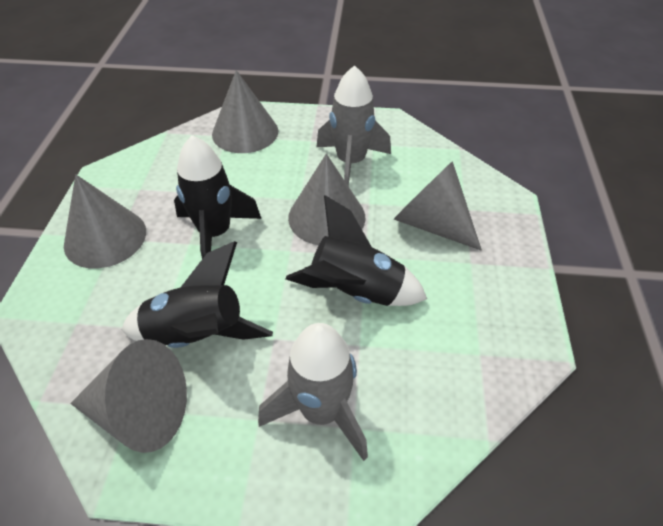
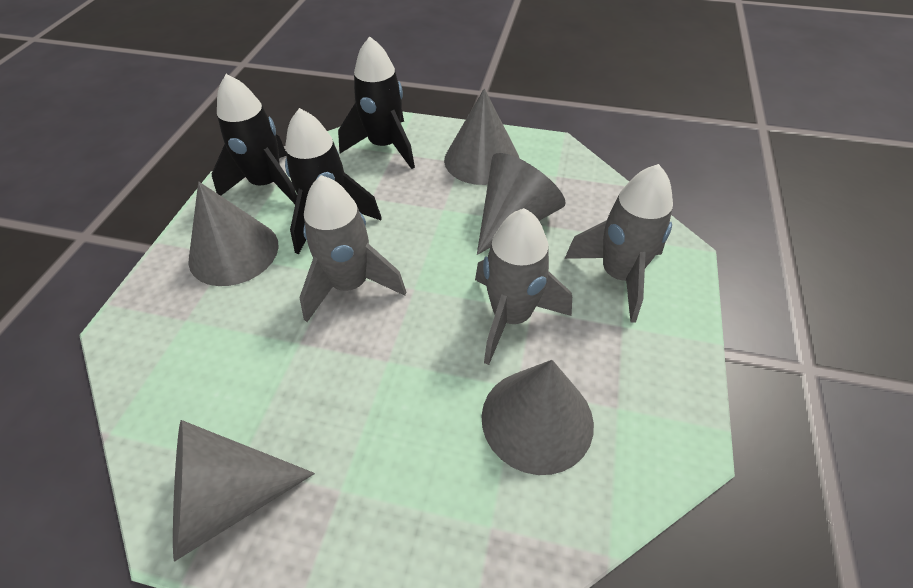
grey rocket: [258,323,368,461] [316,65,391,186] = 2 -> [299,175,406,322] [475,208,572,365] [565,164,673,323] = 3

